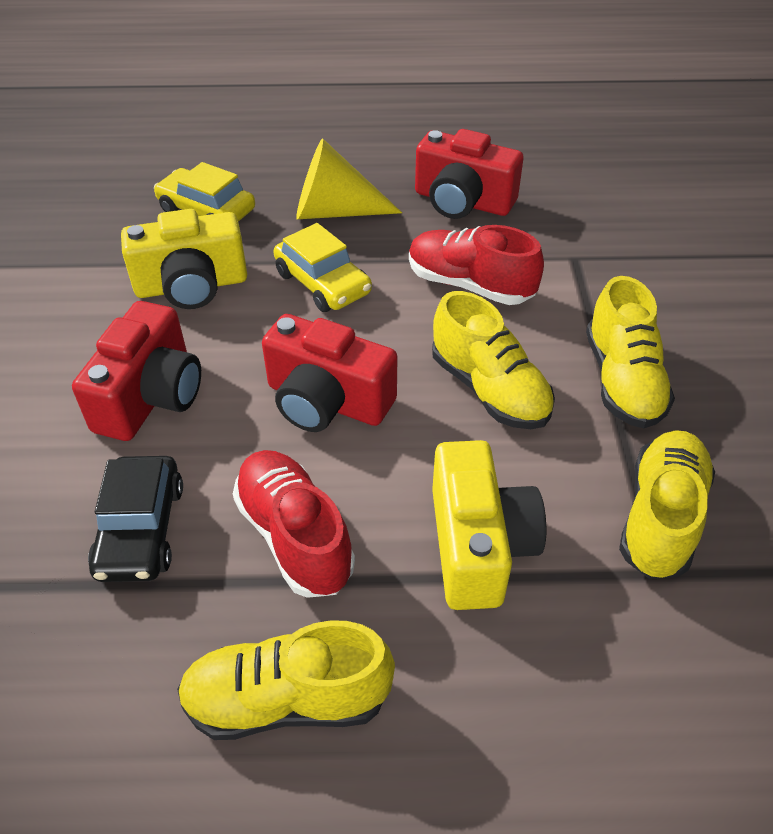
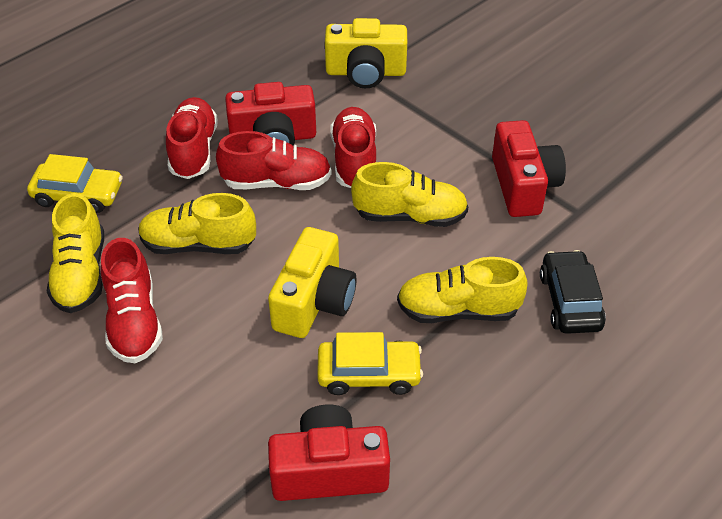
red shoe: [233,450,355,598] [409,225,544,305] = 2 -> [101,238,163,363] [166,97,218,179] [216,131,332,190] [330,107,376,188] = 4
yellow cone: [296,138,402,219] = 1 -> none = 0

